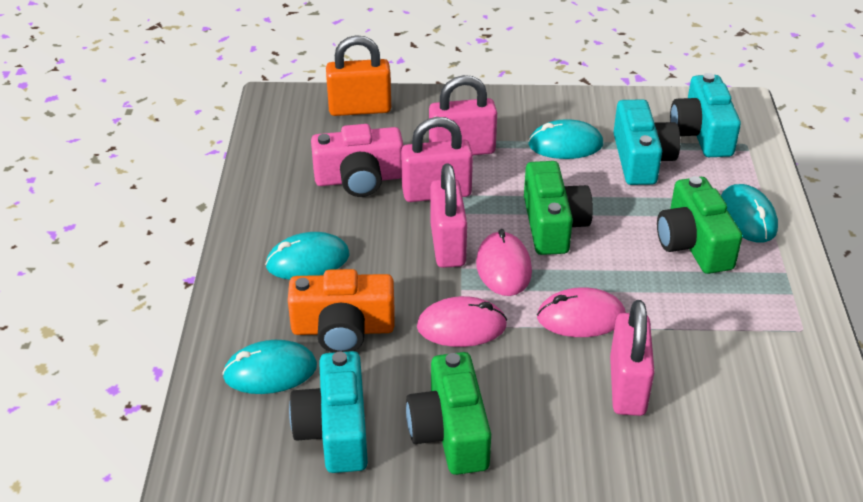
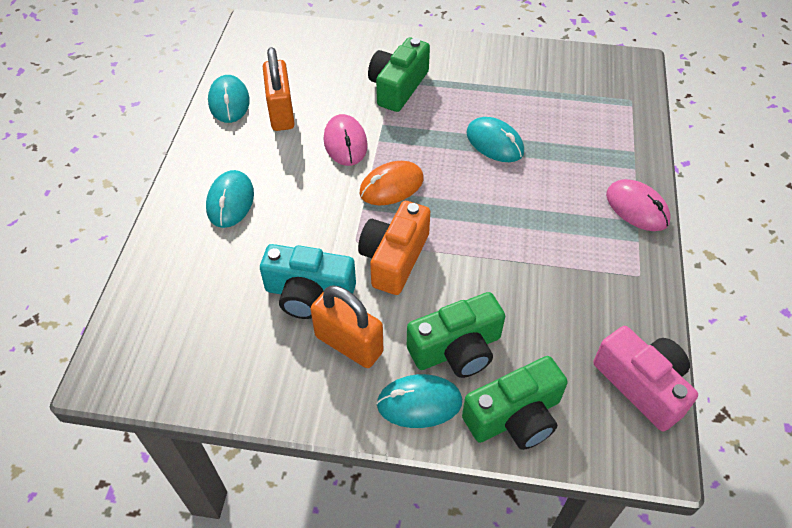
orange mouse: none = 0 -> [360,161,424,205] = 1
orange padlock: [326,35,391,116] = 1 -> [263,47,295,131] [310,285,383,368] = 2
pink mouse: [417,296,507,347] [476,229,532,296] [537,287,626,337] = 3 -> [324,114,368,166] [606,179,671,231] = 2
pink padlock: [401,117,473,202] [429,75,497,155] [430,163,467,268] [610,300,655,416] = 4 -> none = 0
turquoise camera: [289,351,368,473] [613,99,680,185] [670,73,741,157] = 3 -> [260,244,356,319] = 1

